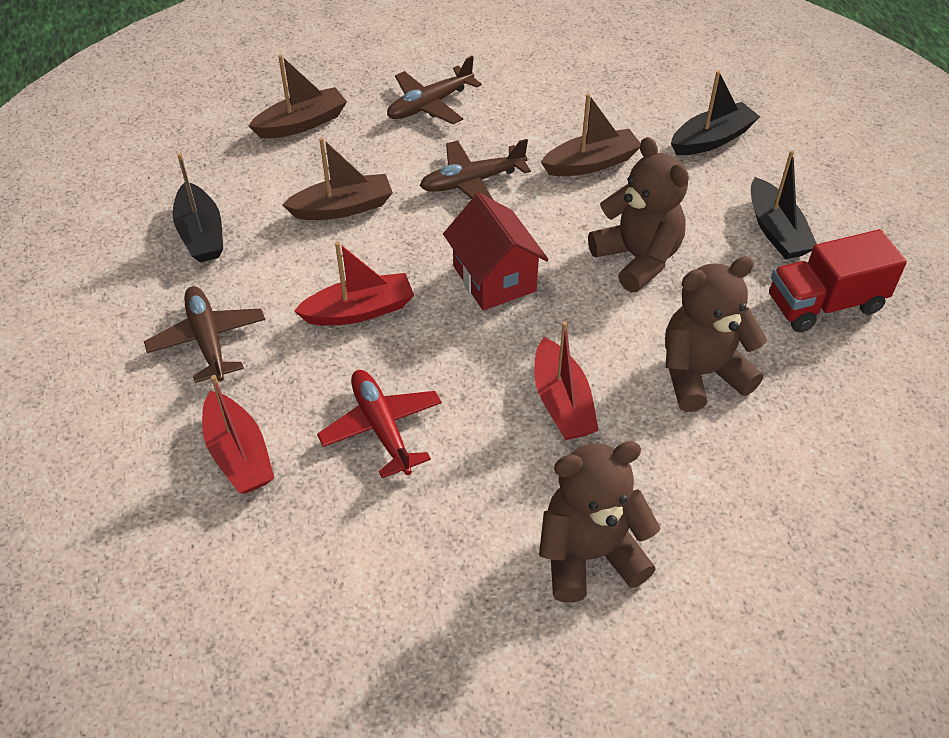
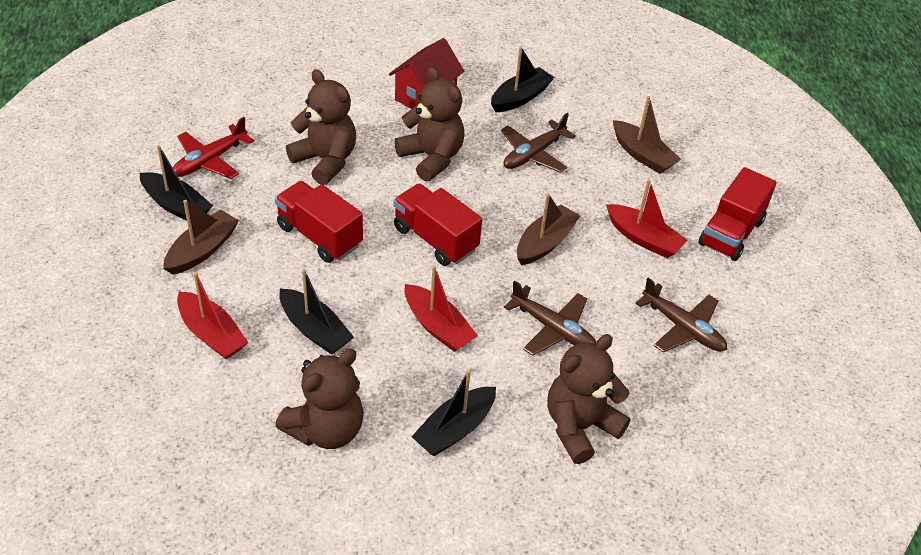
black boat: [172,153,223,263] [671,70,760,155] [751,150,817,260] = 3 -> [140,145,213,221] [279,269,354,355] [411,370,496,456] [491,47,555,112] = 4
brown teddy bear: [539,441,660,603] [588,137,689,292] [665,256,767,412] = 3 -> [275,349,364,449] [286,69,356,185] [394,67,464,181] [547,334,631,464] = 4
red truck: [769,229,907,332] = 1 -> [275,181,363,263] [393,184,482,266] [699,167,777,261] = 3

